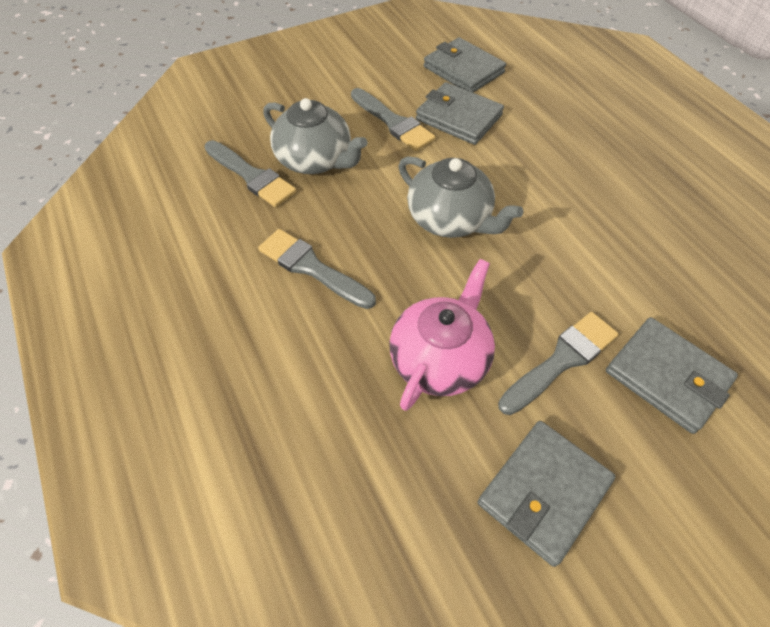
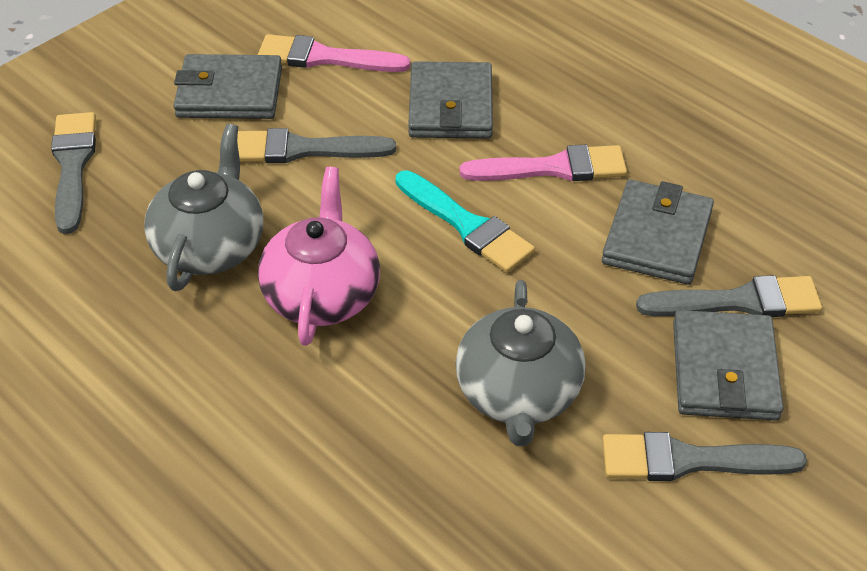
pink brush: none = 0 -> [258,34,410,72] [460,145,627,181] = 2
turquoise brush: none = 0 -> [396,170,535,273] = 1

